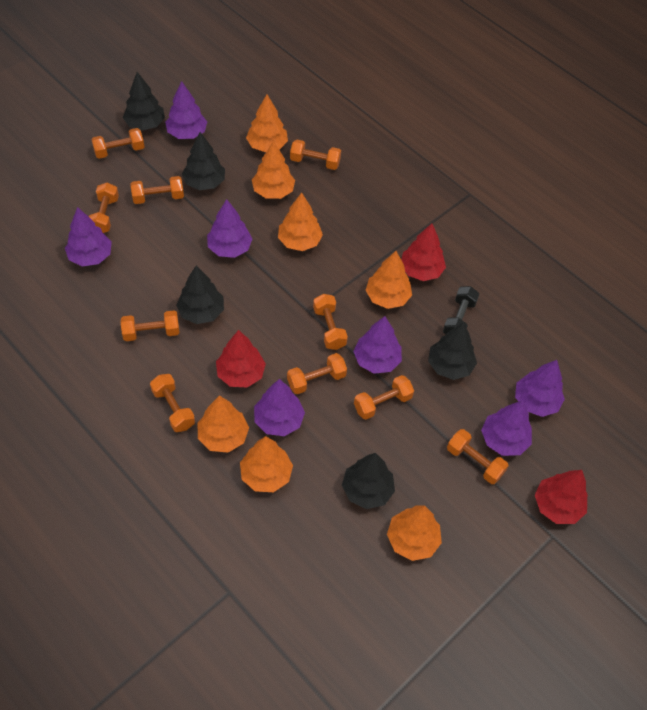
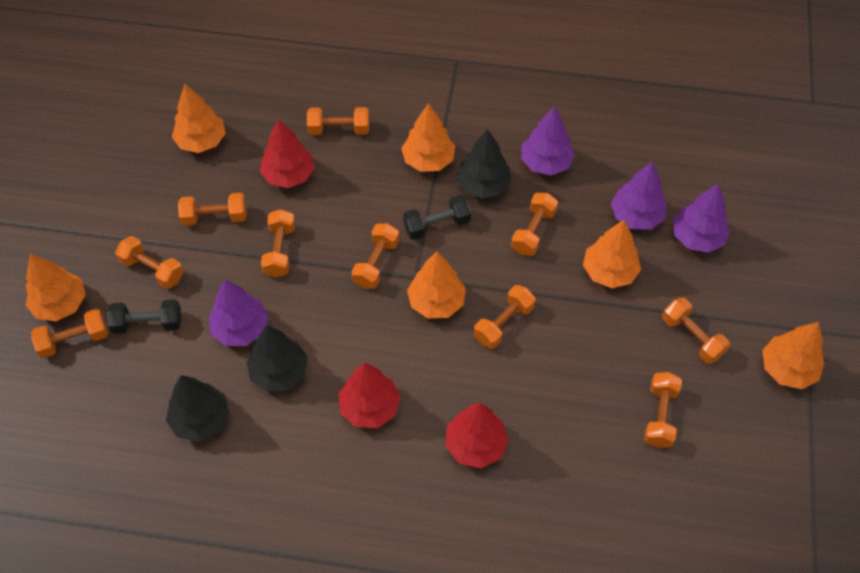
black dumbbell: [443,286,479,334] = 1 -> [107,299,182,334] [403,195,471,240] = 2
black tree: [123,72,165,131] [176,265,224,324] [182,132,225,190] [342,453,395,509] [428,322,477,380] = 5 -> [166,375,229,442] [247,325,308,392] [456,129,511,199] = 3
orange tree: [197,395,249,453] [240,436,293,492] [246,95,288,152] [252,141,295,199] [278,192,323,251] [366,251,412,309] [387,505,442,561] = 7 -> [26,254,86,321] [172,84,226,153] [401,103,455,172] [407,251,466,319] [583,220,641,288] [762,322,824,389] = 6
purple tree: [65,207,112,266] [165,81,207,139] [207,199,252,258] [254,379,305,436] [353,316,402,374] [481,400,532,456] [515,360,565,417] = 7 -> [209,279,269,346] [521,106,575,176] [611,161,667,229] [673,184,730,253] = 4

